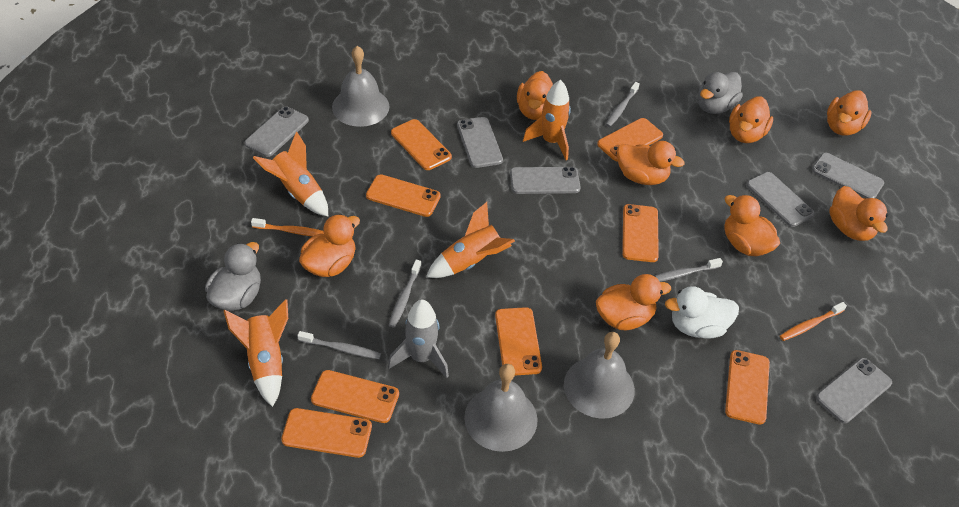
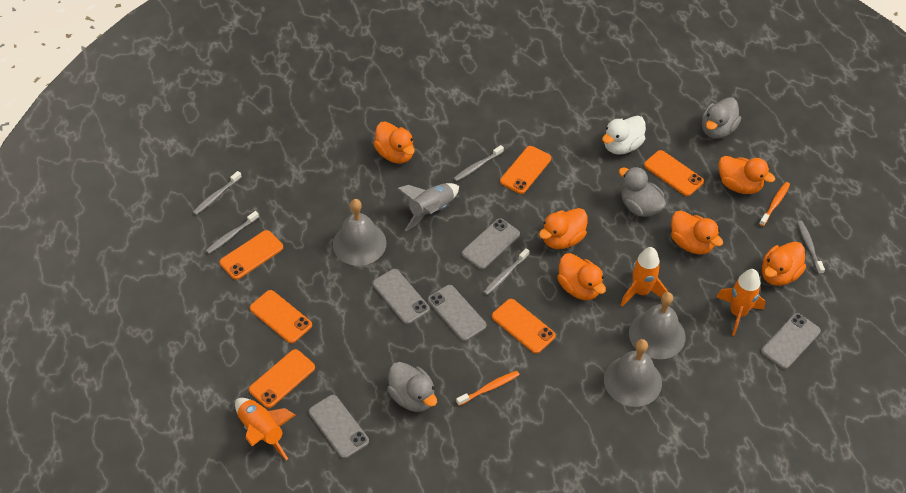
grey duck: [205,242,261,311] [698,72,743,114] = 2 -> [387,362,437,412] [619,167,666,217] [702,97,741,139] = 3
grey phone: [244,107,309,157] [457,117,503,168] [510,167,581,194] [746,172,815,227] [812,153,884,199] [816,358,892,423] = 6 -> [309,395,369,459] [372,269,430,324] [428,285,487,341] [462,218,520,269] [761,313,821,369] = 5
grey toothbrush: [297,331,381,359] [389,260,421,327] [605,82,640,127] [655,258,723,282] = 4 -> [193,171,242,215] [206,211,259,254] [453,145,504,181] [483,248,529,295] [797,221,825,274] = 5
orange duck: [299,214,360,277] [517,71,553,120] [596,274,671,330] [617,141,685,185] [724,195,780,256] [729,97,773,143] [827,90,872,136] [829,186,888,241] = 8 -> [373,121,415,163] [539,208,587,249] [557,253,606,300] [671,210,723,255] [719,156,775,194] [762,242,806,286] = 6
orange phone: [281,408,372,458] [311,370,399,423] [366,174,441,217] [391,119,452,170] [495,307,542,375] [597,118,663,161] [622,204,659,262] [725,350,770,425] = 8 -> [219,230,283,280] [249,349,315,408] [250,290,312,343] [492,299,556,354] [500,146,551,194] [644,150,704,196] = 6
orange rocket: [224,299,288,407] [253,131,328,216] [426,202,515,278] [523,80,571,160] = 4 -> [235,398,295,460] [621,247,668,306] [717,269,765,336] = 3

